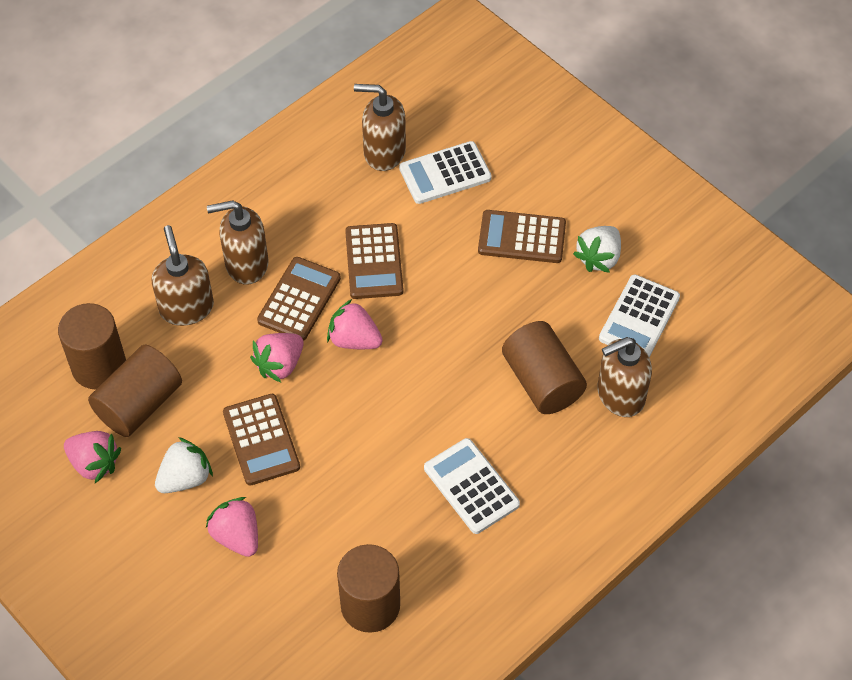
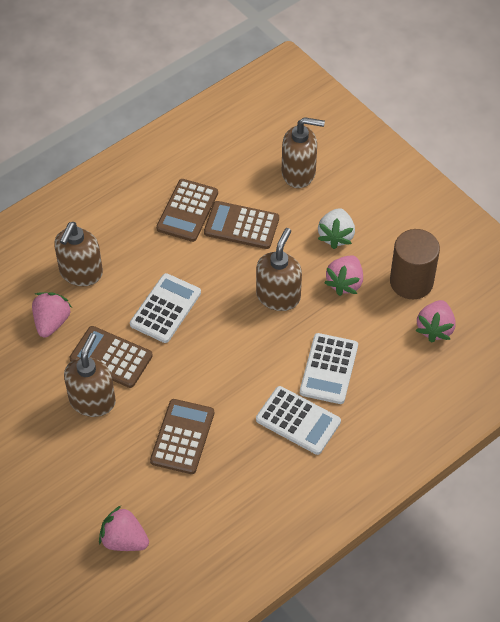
brown cylinder: [58,303,126,389] [88,345,182,437] [337,544,400,633] [502,321,587,414] = 4 -> [390,229,440,299] = 1
white strawberry: [155,437,213,493] [573,226,621,273] = 2 -> [318,208,355,249] = 1

